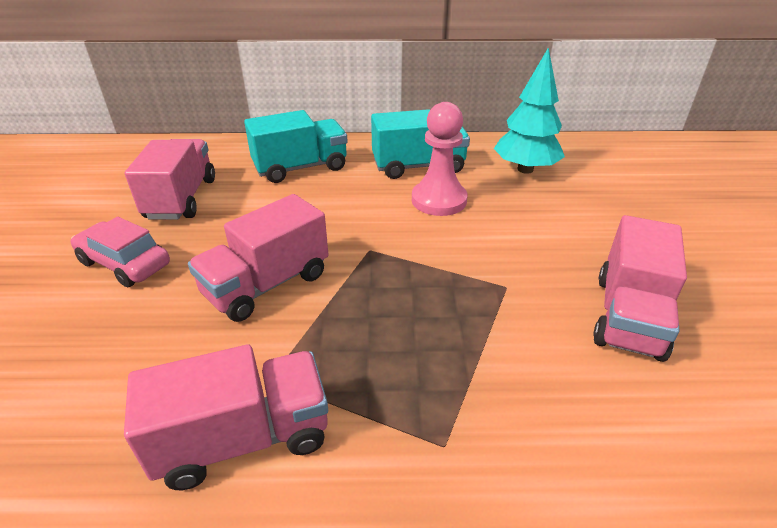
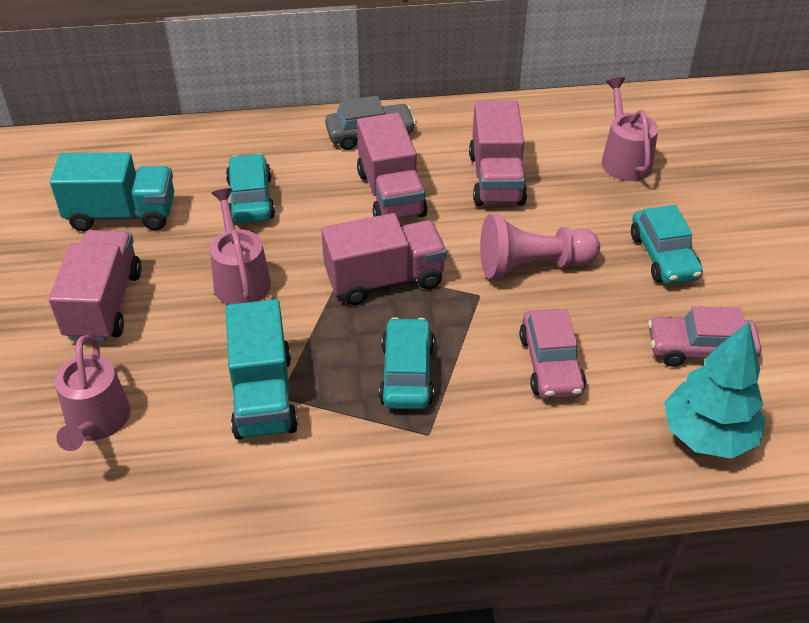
grey car: none = 0 -> [325,96,416,150] = 1
pink car: [70,217,170,287] = 1 -> [519,309,586,399] [648,306,761,367] = 2
pink watering can: none = 0 -> [54,335,130,451] [210,188,271,305] [602,77,658,181] = 3
turquoise car: none = 0 -> [226,153,275,224] [379,317,434,409] [631,205,703,284] = 3

